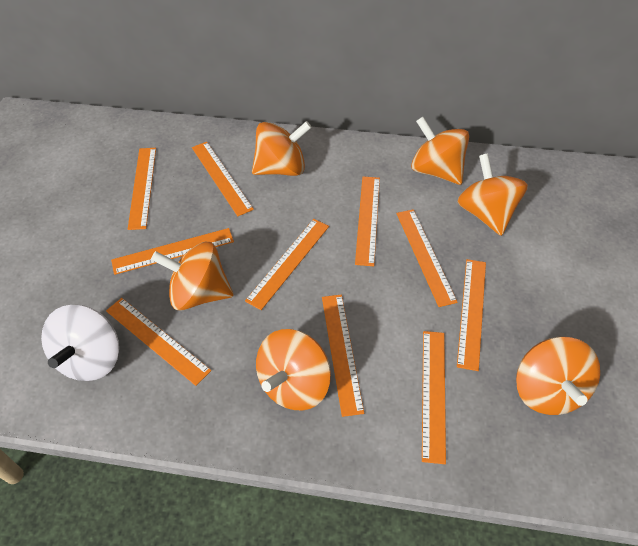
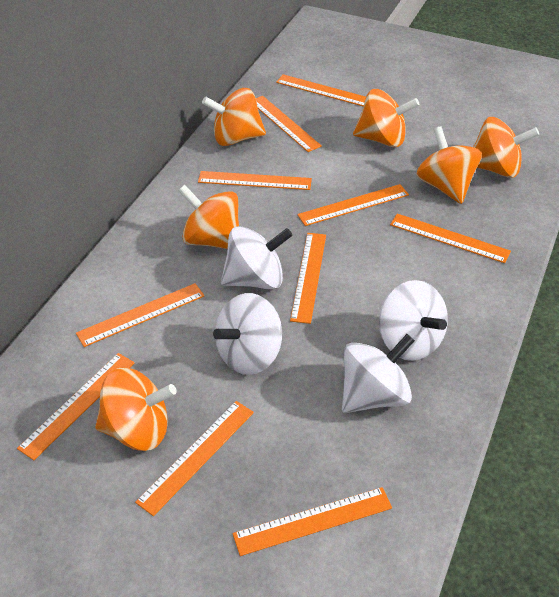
white spinning top: [41,305,119,381] = 1 -> [213,293,282,375] [221,226,293,289] [342,334,415,413] [379,280,448,361] = 4

